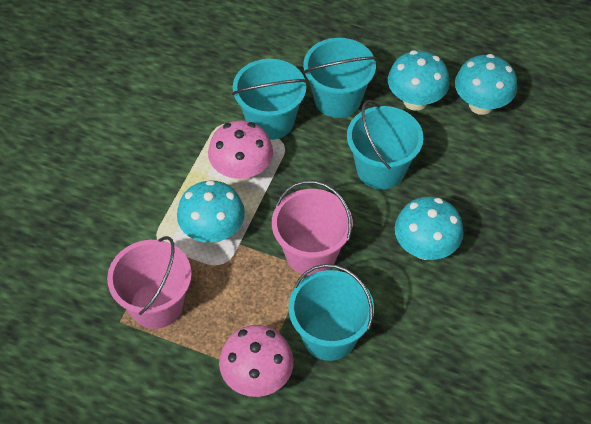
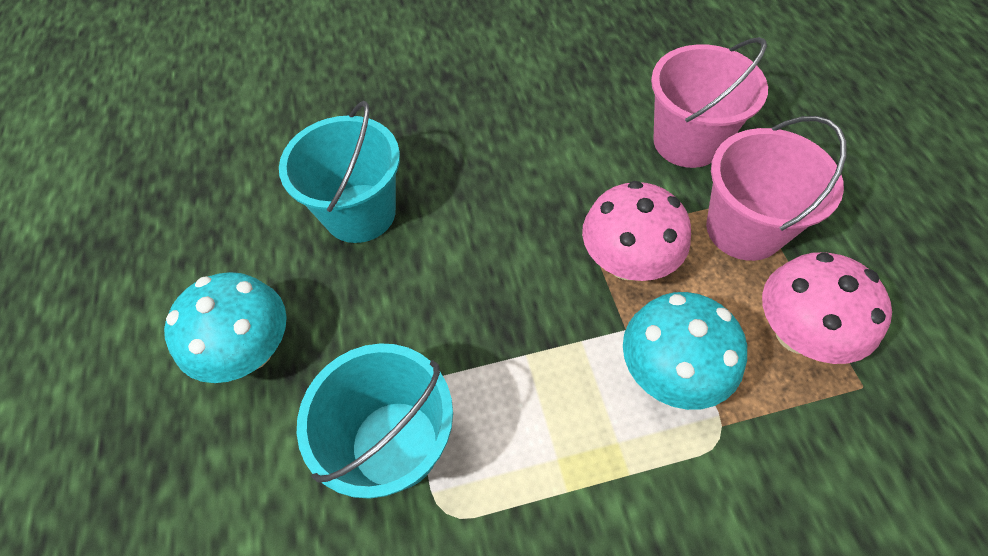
turquoise bucket: [232,59,307,140] [289,264,374,361] [303,38,377,118] [347,100,423,189] = 4 -> [279,101,400,243] [297,343,453,499] = 2
turquoise mushroom: [177,180,245,243] [388,50,450,111] [395,197,463,260] [455,54,517,115] = 4 -> [164,272,287,383] [623,292,747,410] = 2

